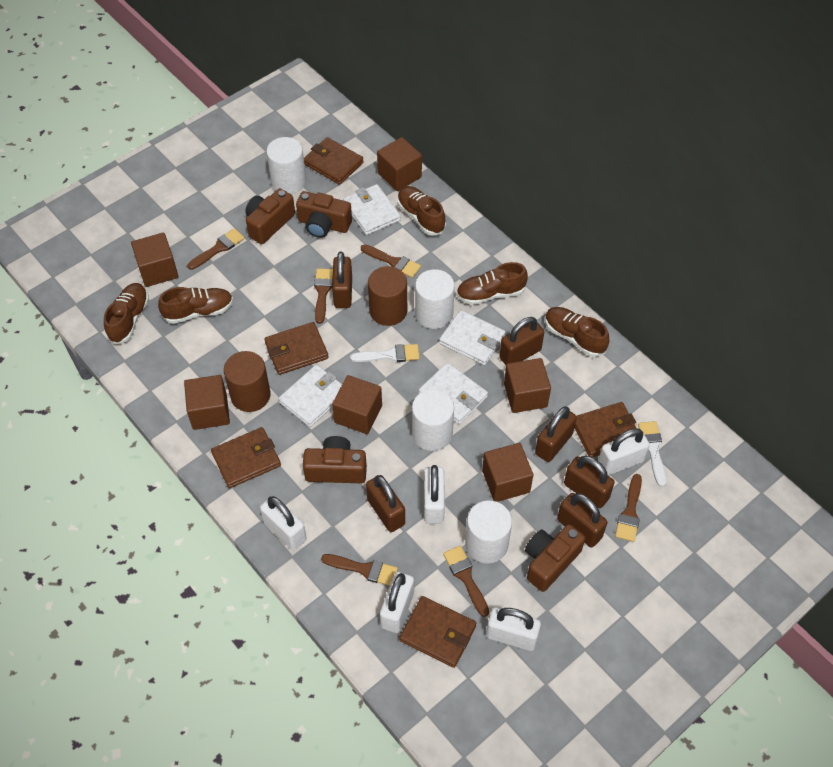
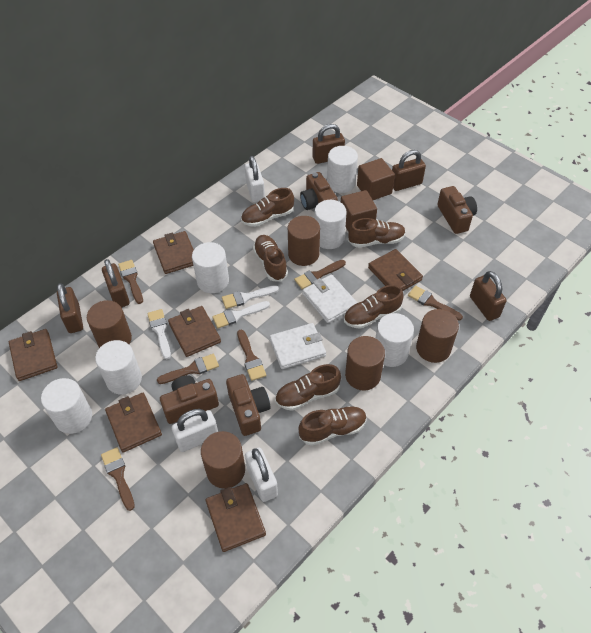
brown cube: [131,232,178,287] [184,375,230,430] [332,375,382,434] [377,137,422,191] [482,443,533,502] [504,358,551,413] = 6 -> [341,190,377,232] [357,158,395,200] = 2
brown cylinder: [224,351,271,412] [368,266,407,326] = 2 -> [87,300,132,348] [201,431,245,489] [288,216,320,266] [345,336,385,391] [416,309,459,363] = 5
brown padlock: [332,252,352,308] [366,475,405,532] [499,317,544,365] [535,406,577,462] [557,493,607,547] [564,456,615,508] = 6 -> [57,283,83,333] [102,259,130,308] [313,124,345,164] [392,150,426,191] [470,271,507,321] = 5
brown shoe: [104,283,149,344] [158,287,233,324] [397,186,446,236] [456,262,528,305] [545,307,609,357] = 5 -> [241,188,294,227] [253,235,288,282] [275,364,341,411] [298,406,367,446] [344,285,404,329] [348,218,406,248] = 6
brown wallet: [211,427,281,488] [264,322,329,375] [304,137,364,185] [399,596,476,668] [575,402,636,457] = 5 -> [9,329,57,381] [105,393,162,452] [153,231,194,274] [168,306,221,357] [206,483,266,552] [368,249,423,291] = 6
white brush: [350,344,420,362] [638,421,666,487] = 2 -> [147,309,171,359] [212,301,270,329] [222,285,279,309] = 3
white cylinder: [266,137,306,194] [412,389,454,451] [415,269,455,329] [465,500,512,564] = 4 -> [41,378,92,434] [95,340,142,395] [192,242,229,293] [314,200,347,249] [327,146,358,193] [376,313,414,367] = 6
white padlock: [260,496,307,550] [380,572,414,633] [424,465,445,524] [486,607,541,651] [598,428,649,476] = 5 -> [172,409,218,452] [245,156,265,203] [245,447,278,502] = 3
white wallet: [278,365,342,427] [343,184,401,235] [419,363,488,424] [439,310,506,365] = 4 -> [269,323,326,369] [302,274,357,323] = 2

